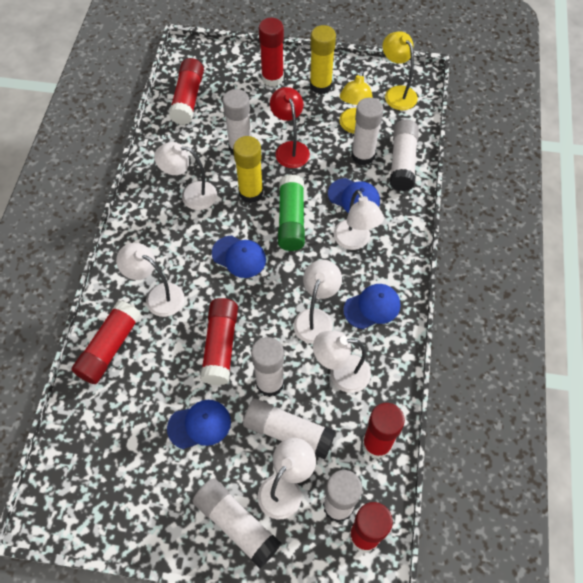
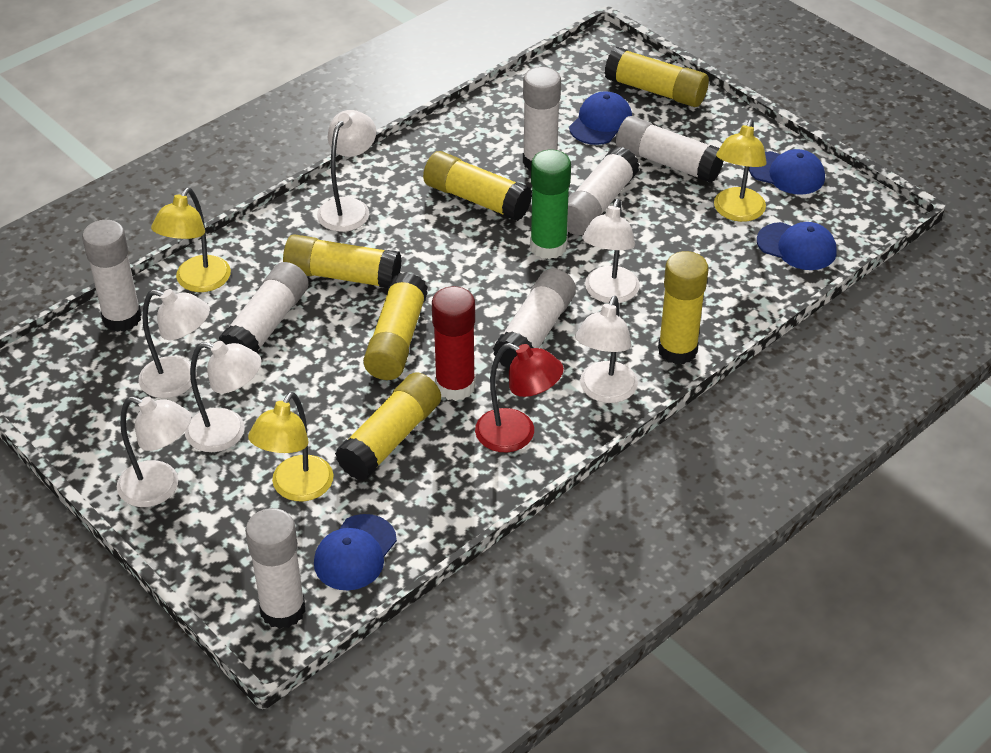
red glue stick: [71,300,141,384] [169,58,204,125] [200,298,238,385] [259,18,284,87] [349,502,393,552] [362,403,405,459] = 6 -> [432,286,476,401] = 1
yellow glue stick: [233,136,263,203] [310,25,336,94] = 2 -> [283,234,402,288] [335,372,441,481] [363,272,428,380] [423,151,532,221] [604,47,709,107] [658,251,709,364] = 6
yellow lamp: [339,70,373,134] [383,31,418,110] = 2 -> [151,188,231,292] [248,392,334,501] [714,119,767,222] = 3

